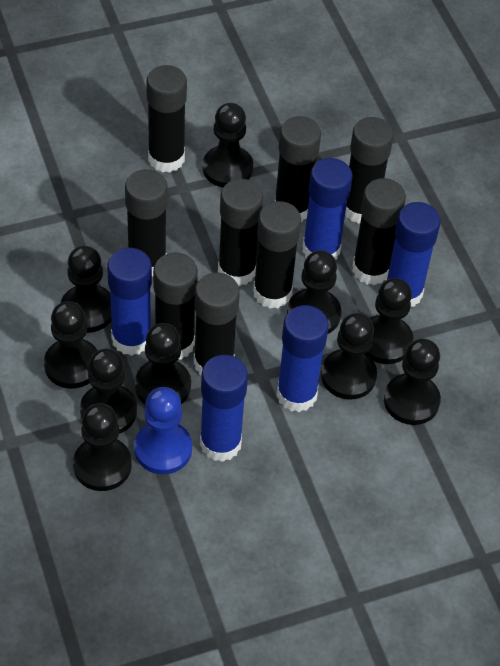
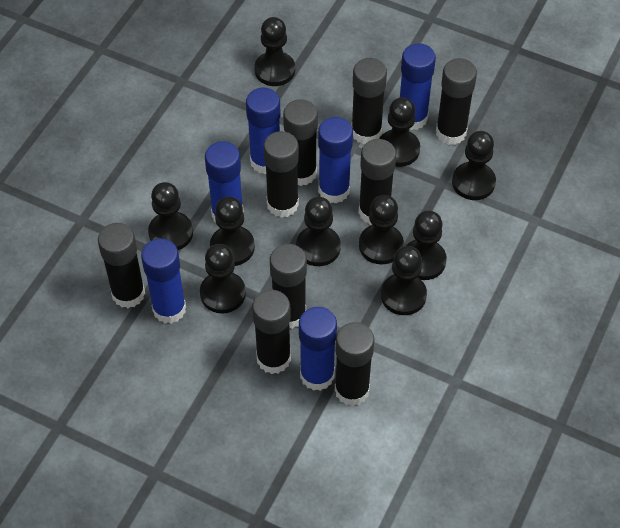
blue glue stick: [107,248,152,356] [200,355,248,462] [277,305,329,412] [303,158,352,260] [387,202,441,307] = 5 -> [141,239,186,324] [205,141,244,222] [246,88,280,174] [299,307,337,391] [318,117,353,203] [400,43,436,130] = 6
blue pawn: [134,387,192,474] = 1 -> none = 0

